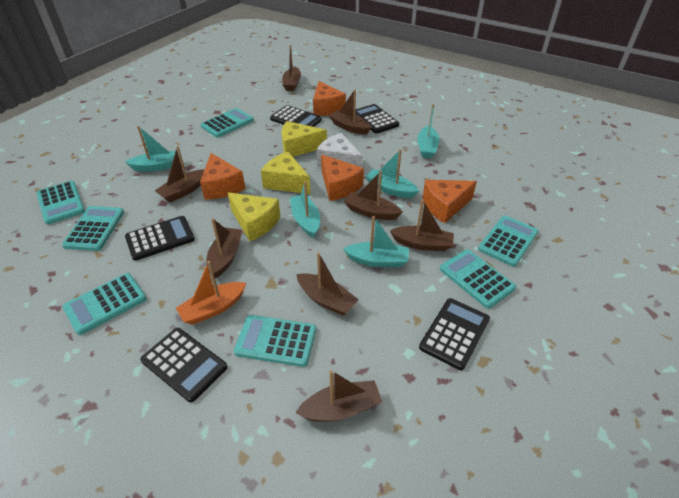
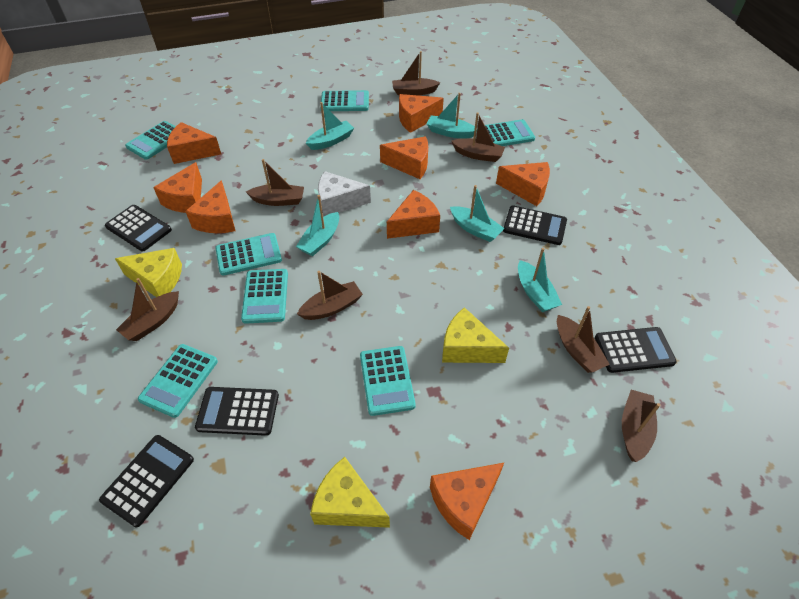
brown boat: [155,146,205,203] [207,218,242,278] [282,45,301,91] [295,370,382,422] [296,252,359,316] [329,89,371,135] [344,171,402,220] [390,199,454,251] = 8 -> [116,278,179,341] [246,159,304,206] [297,271,363,320] [392,51,440,96] [452,112,505,162] [557,306,610,373] [622,390,660,462] = 7
orange boat: [176,261,246,325] = 1 -> none = 0
orange cheese: [200,153,245,200] [313,81,346,116] [321,154,364,201] [423,180,477,223] = 4 -> [153,162,202,213] [167,122,221,164] [185,180,236,233] [380,136,428,179] [387,190,440,239] [399,94,444,133] [430,463,504,540] [496,162,550,206] = 8

